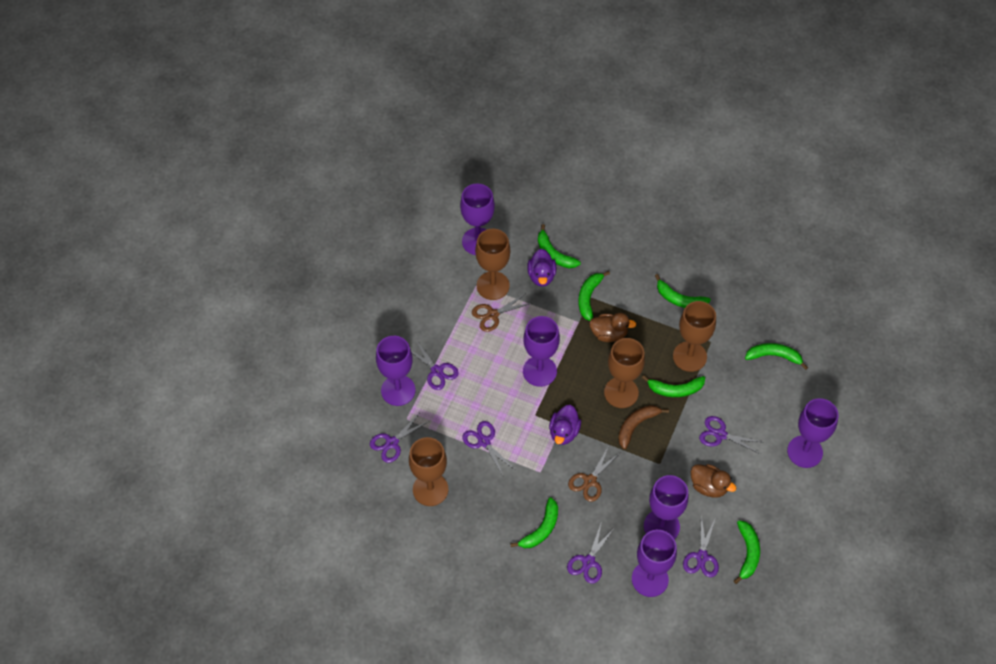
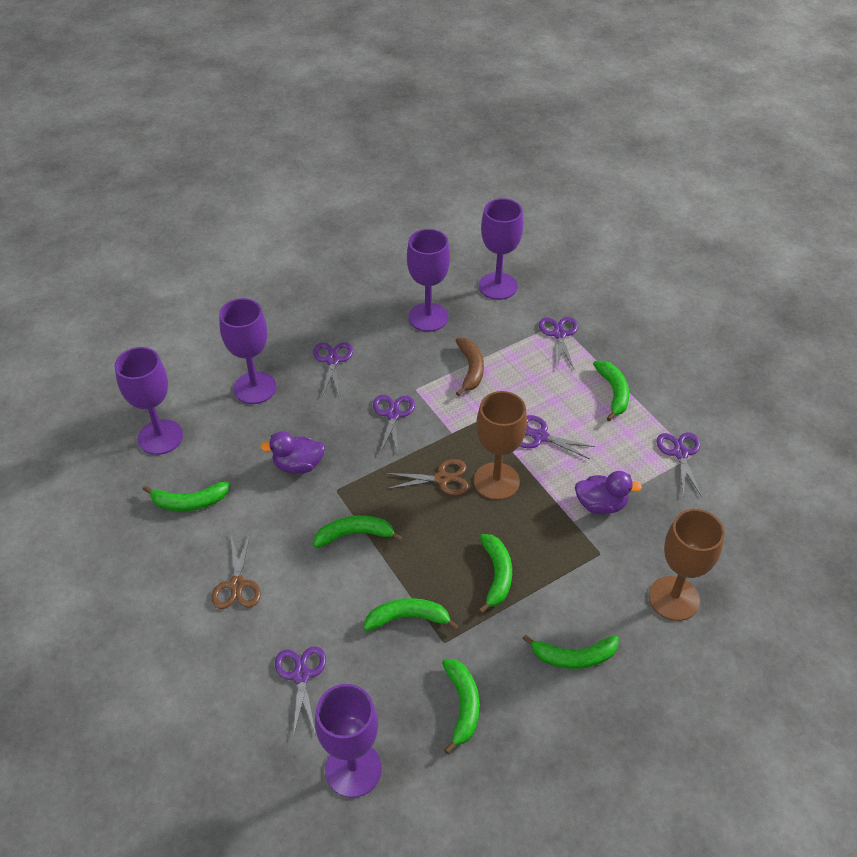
brown duck: [589,313,636,342] [691,464,736,498] = 2 -> none = 0
brown goblet: [409,437,448,506] [475,229,510,300] [604,338,645,408] [673,301,716,372] = 4 -> [474,391,527,500] [649,509,725,621] = 2
purple goblet: [376,336,416,406] [460,183,495,255] [523,316,560,387] [632,530,677,597] [644,475,688,539] [787,398,838,468] = 6 -> [114,347,183,455] [219,298,277,404] [315,684,382,798] [407,229,450,332] [479,198,523,300] = 5

